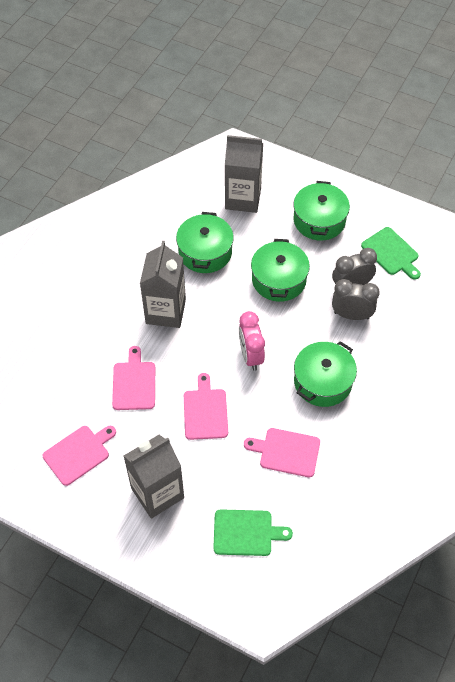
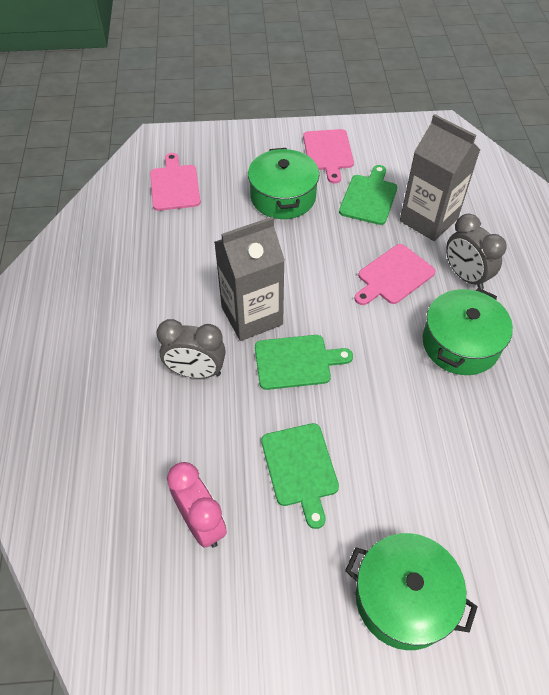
green cutting board: [213,509,293,556] [361,227,421,280] = 2 -> [255,335,353,390] [261,423,339,529] [339,165,397,225] = 3
green pot: [176,212,234,273] [251,239,310,302] [294,181,350,241] [294,341,357,407] = 4 -> [248,148,319,219] [345,533,478,650] [422,288,513,375] = 3
grey carton: [124,435,184,519] [140,241,186,328] [225,135,263,213] = 3 -> [214,216,285,341] [400,114,480,241] = 2
pink cutting board: [43,426,116,486] [112,346,155,410] [184,373,228,440] [244,428,320,477] = 4 -> [150,153,201,211] [303,129,354,184] [354,244,436,305] = 3

